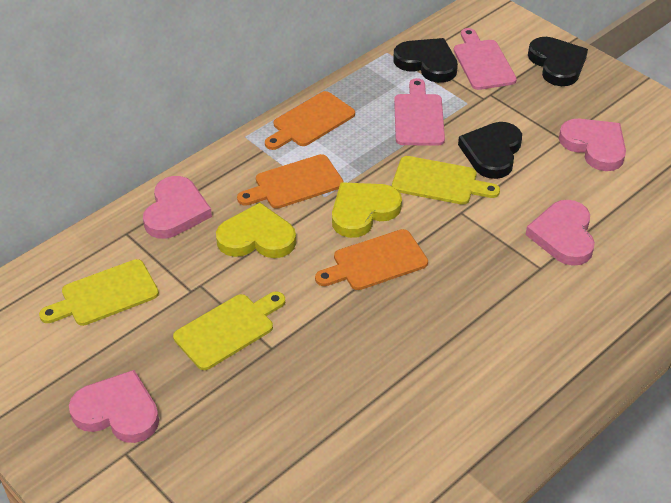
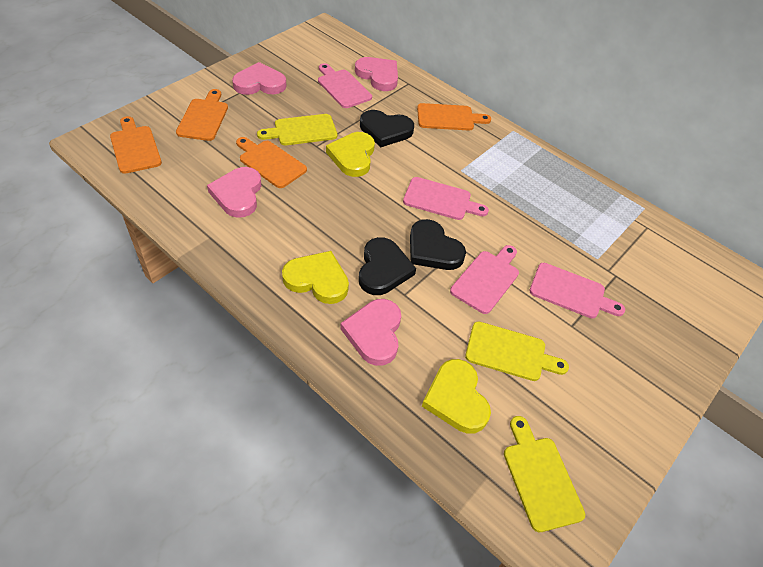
orange cutting board: [237,154,344,209] [265,91,355,150] [315,229,428,290] = 3 -> [110,116,162,174] [176,89,228,141] [236,137,307,188] [417,103,491,130] = 4
pink cutting board: [394,78,445,146] [454,28,517,90] = 2 -> [318,63,372,108] [403,177,489,220] [450,245,519,314] [529,263,625,318] = 4
yellow heart: [216,203,296,258] [332,182,402,238] = 2 -> [282,251,349,304] [326,132,375,177] [422,359,491,434] = 3

